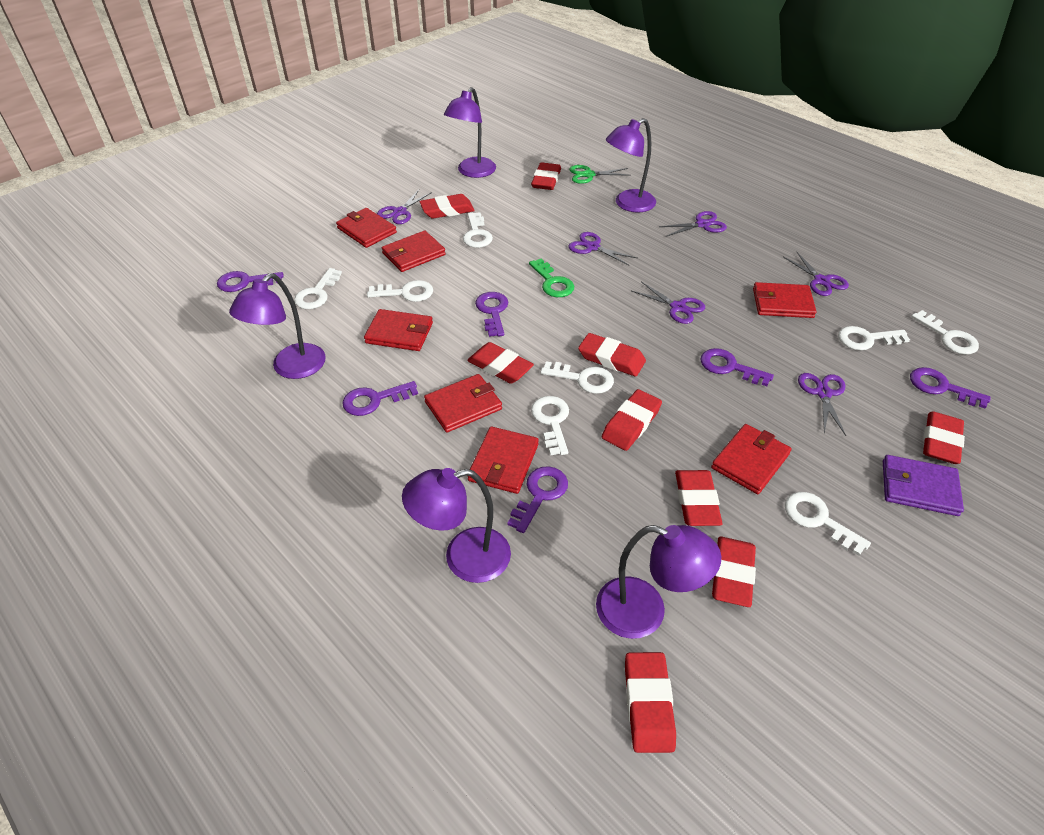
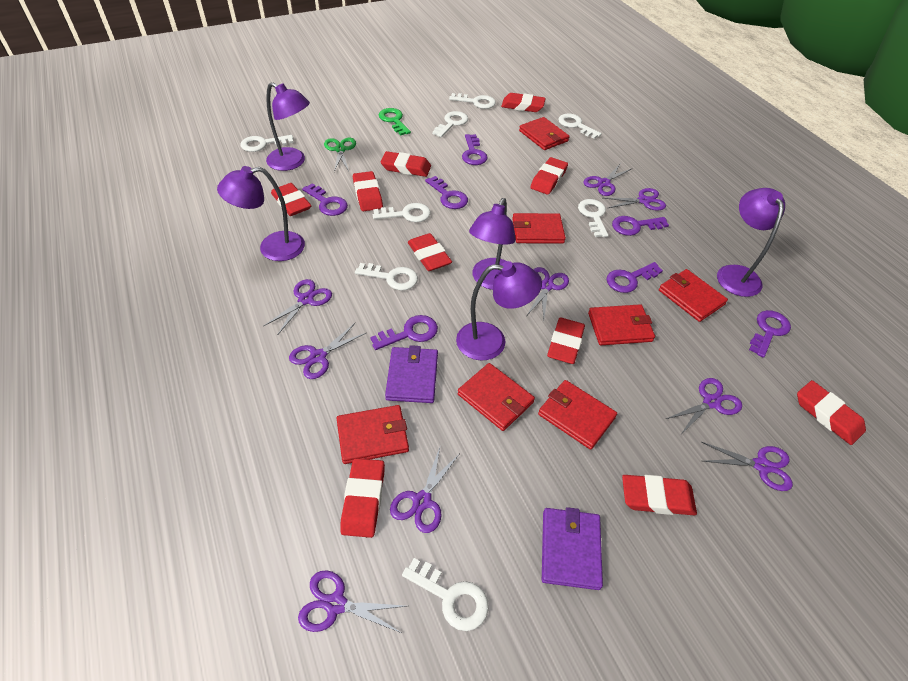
purple key: [217,271,284,292] [342,381,418,416] [475,292,508,337] [507,466,568,533] [700,348,774,386] [910,367,991,408] = 6 -> [302,183,348,216] [370,315,438,350] [425,176,468,209] [462,134,488,165] [606,262,663,293] [612,216,669,236] [749,310,791,358] = 7
purple scissors: [377,190,432,224] [568,232,637,266] [632,281,705,324] [659,211,727,237] [783,251,849,296] [798,373,846,436] = 6 -> [264,279,332,334] [289,323,366,379] [298,570,406,633] [390,447,460,533] [527,267,569,320] [583,164,633,196] [604,188,666,211] [666,378,742,434] [702,442,793,491] = 9
purple wallet: [883,455,964,516] = 1 -> [385,345,438,403] [542,507,603,590] = 2
red eraser: [420,194,475,219] [467,342,534,384] [531,162,561,190] [578,333,646,376] [602,389,662,451] [625,652,676,753] [675,470,722,526] [712,537,756,607] [923,411,965,464] = 9 -> [271,183,311,216] [340,458,385,538] [353,171,383,211] [380,151,431,177] [408,233,452,271] [501,93,546,112] [530,157,568,195] [547,318,585,364] [622,475,697,515] [797,380,866,445] = 10

